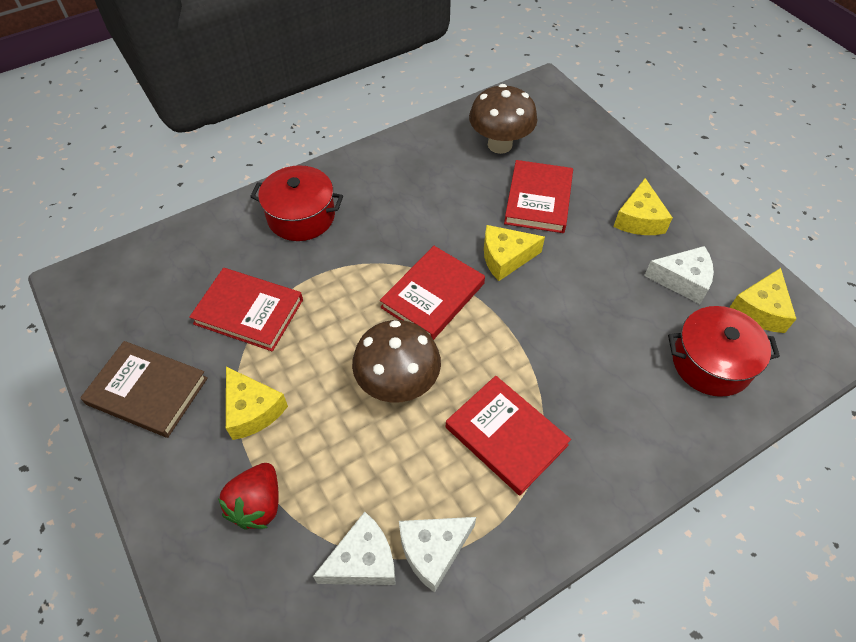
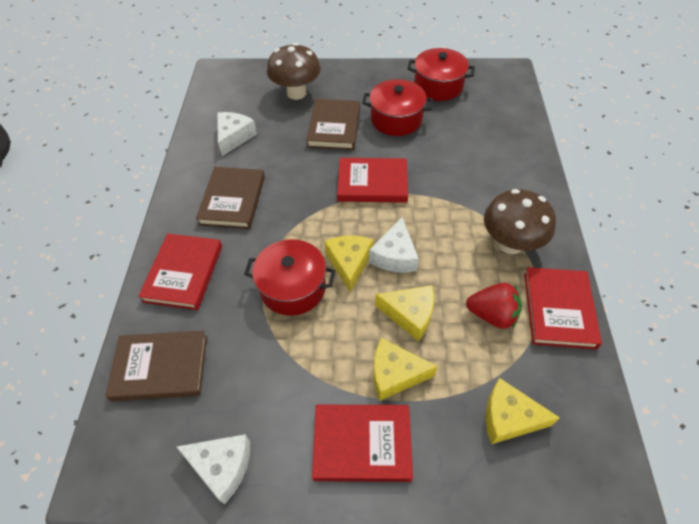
brown book: [80,341,208,438] = 1 -> [105,331,207,401] [196,167,265,229] [306,99,360,150] = 3
red pot: [250,165,343,241] [668,306,780,397] = 2 -> [244,239,336,316] [362,79,433,136] [408,48,475,101] = 3

